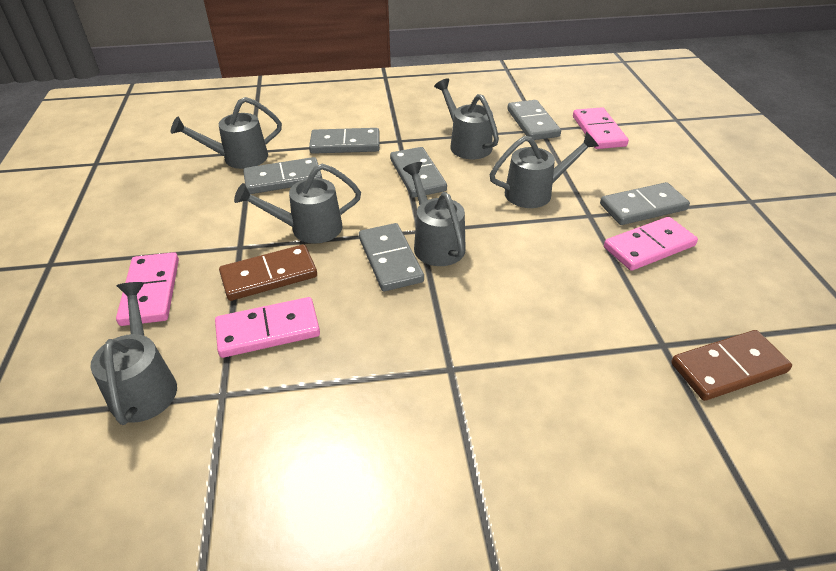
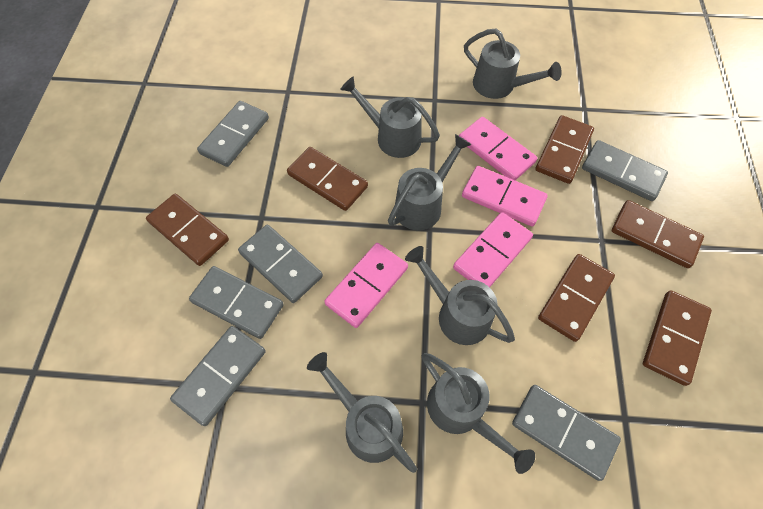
brown domino: [219,244,317,301] [671,330,792,401] = 2 -> [146,194,229,266] [287,147,368,211] [536,115,594,184] [538,254,615,342] [612,200,704,268] [643,291,712,386] = 6

